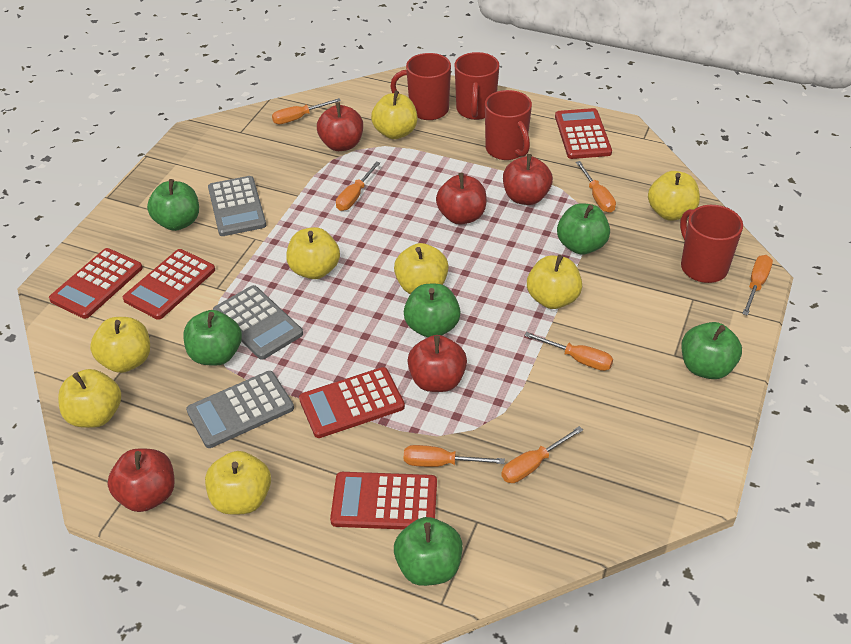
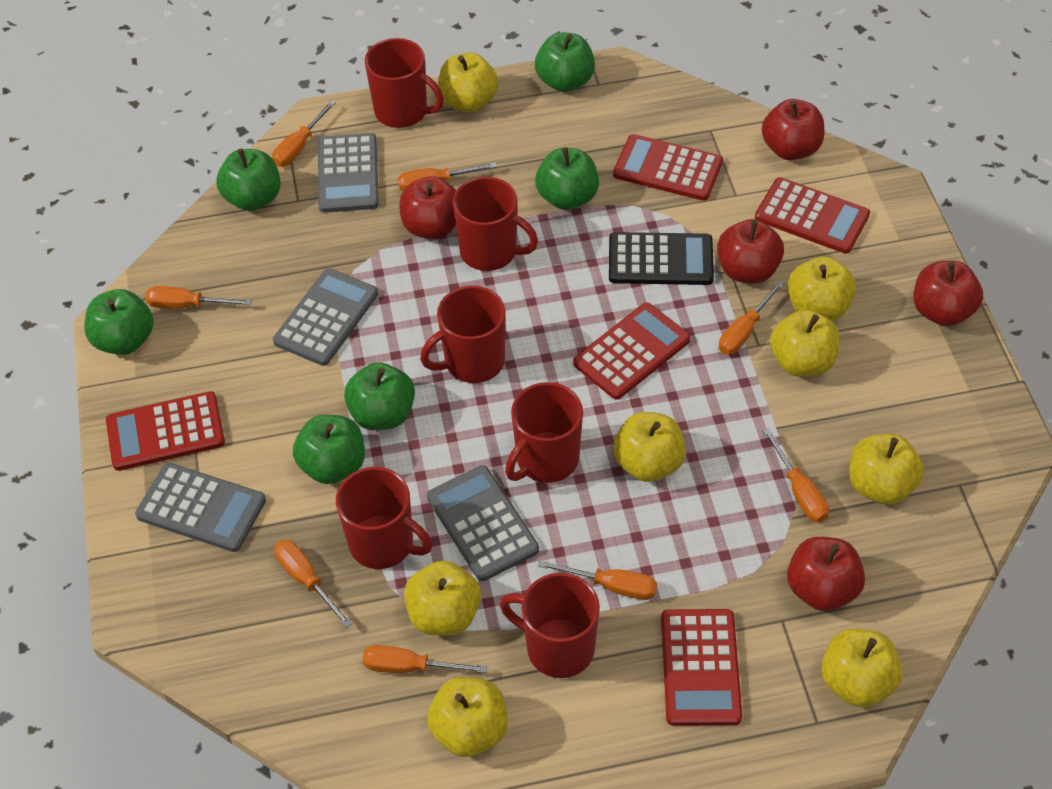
black calculator: none = 0 -> [609,232,714,285] = 1
grey calculator: [186,371,294,448] [208,176,266,236] [213,285,303,360] = 3 -> [135,463,266,552] [273,268,378,366] [318,133,379,213] [427,465,539,581] = 4
orange screwdriver: [272,98,341,124] [336,161,380,211] [404,445,505,467] [501,426,583,483] [524,332,613,371] [576,161,616,213] [742,255,773,316] = 7 -> [145,286,251,309] [272,101,336,167] [274,540,352,628] [363,645,487,673] [398,162,497,191] [538,560,657,600] [719,280,784,355] [763,428,829,522] = 8
red mug: [390,53,451,120] [454,52,499,120] [485,90,532,160] [680,205,743,283] = 4 -> [336,467,432,569] [365,38,444,128] [420,286,506,383] [453,177,538,271] [500,573,600,678] [505,382,583,483] = 6

